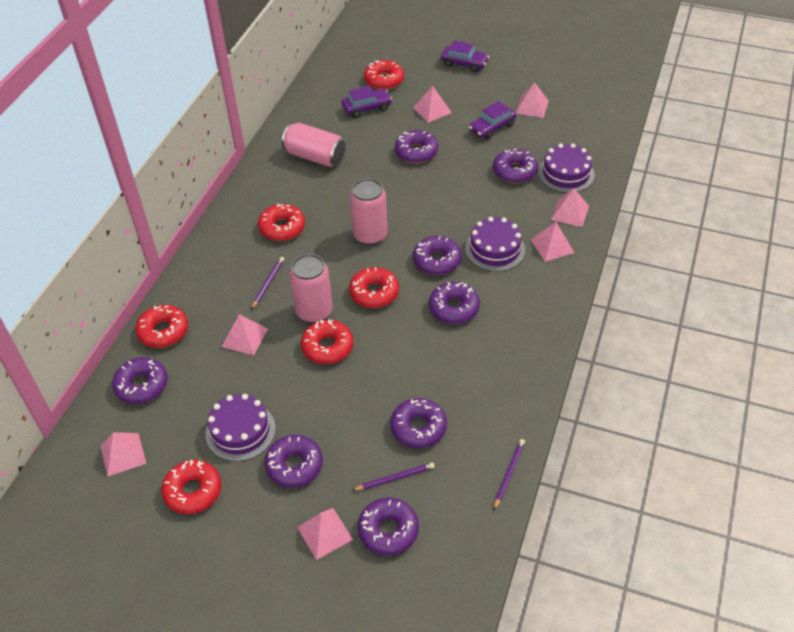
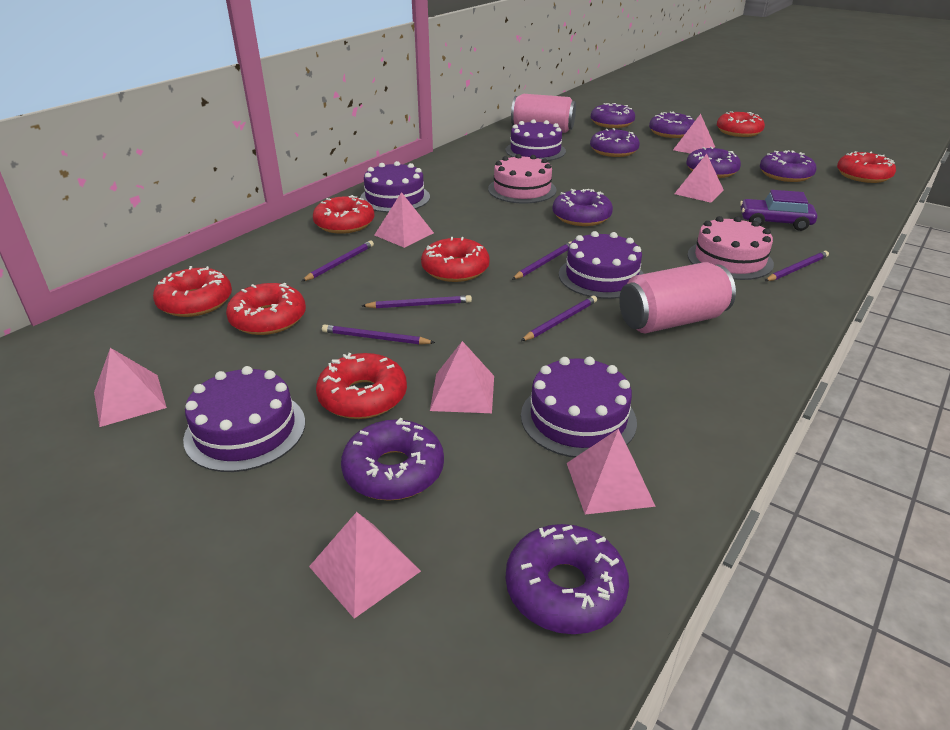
pink cake: none = 0 -> [488,154,557,203] [687,216,774,280] = 2
pink can: [282,123,346,167] [289,254,333,323] [350,178,388,245] = 3 -> [511,94,576,133] [619,262,736,333] = 2
purple cake: [206,394,276,461] [465,217,525,272] [538,144,595,193] = 3 -> [183,366,305,472] [360,161,430,212] [506,119,566,161] [521,357,637,458] [559,231,644,299] = 5
purple car: [342,86,392,118] [441,40,489,72] [469,101,516,140] = 3 -> [740,190,817,231] = 1
purple pencil: [251,257,284,310] [352,462,435,491] [494,439,525,510] = 3 -> [302,241,374,281] [322,325,435,345] [362,295,472,309] [512,242,571,280] [521,296,597,341] [765,251,829,281] = 6
red donut: [136,305,188,348] [161,459,221,514] [258,204,305,241] [301,319,354,364] [349,267,399,308] [364,60,404,90] = 6 -> [153,266,232,317] [226,283,306,335] [313,195,375,234] [316,353,407,419] [421,237,490,282] [717,111,765,137] [837,151,896,183] = 7

